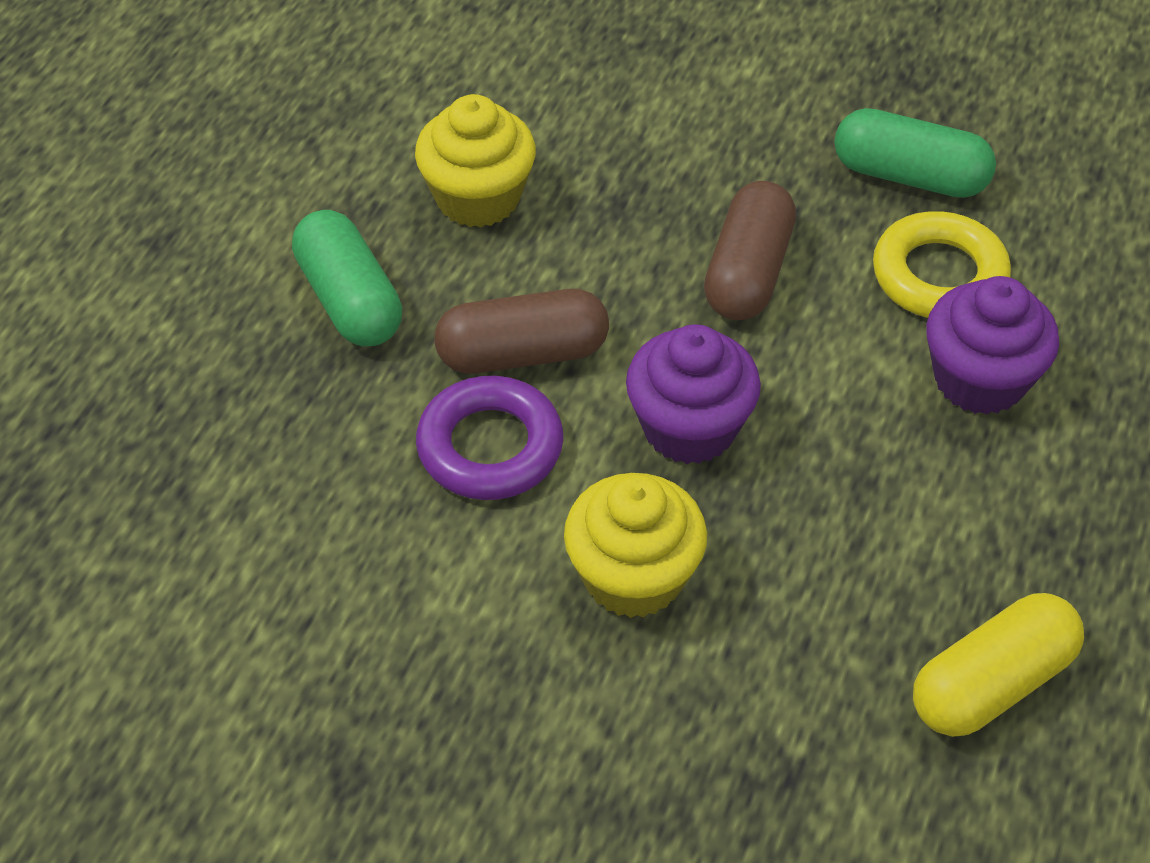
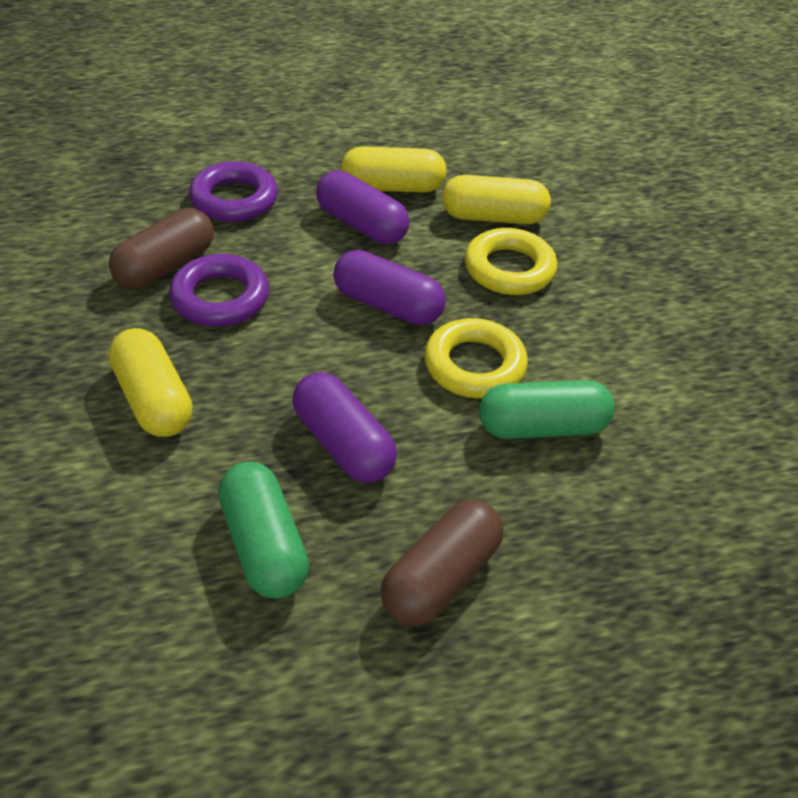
purple capsule: none = 0 -> [292,372,397,483] [316,171,409,244] [333,250,446,325] = 3
purple cupcake: [626,324,761,464] [926,276,1059,415] = 2 -> none = 0
purple ring: [416,376,564,500] = 1 -> [169,254,269,327] [189,161,278,222] = 2
yellow capsule: [913,593,1084,737] = 1 -> [109,328,193,437] [341,146,447,193] [442,175,551,224] = 3
yellow cupcake: [415,94,536,228] [564,473,707,618] = 2 -> none = 0
yellow ring: [873,211,1011,318] = 1 -> [424,318,528,399] [465,228,557,295] = 2

